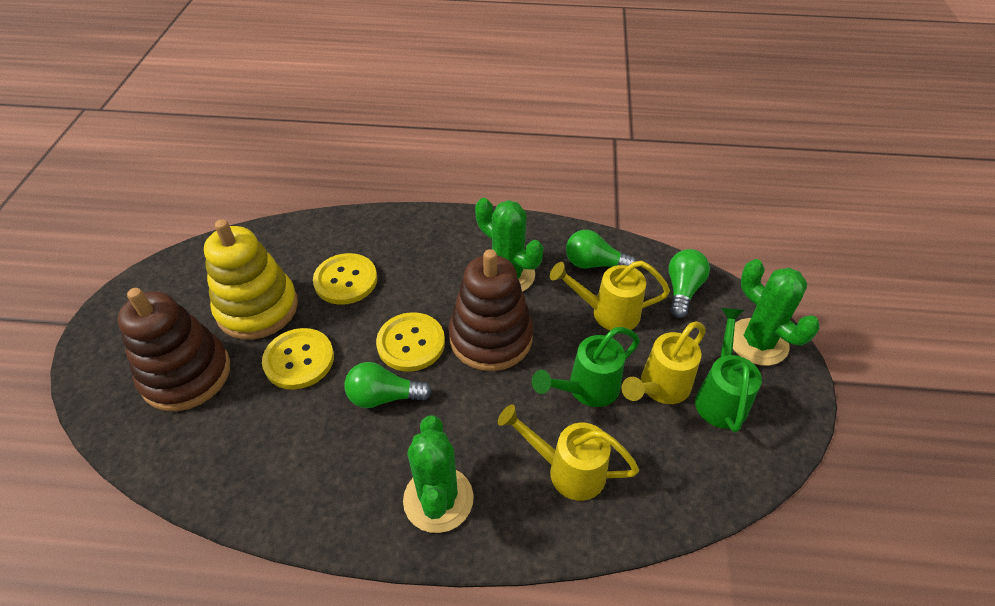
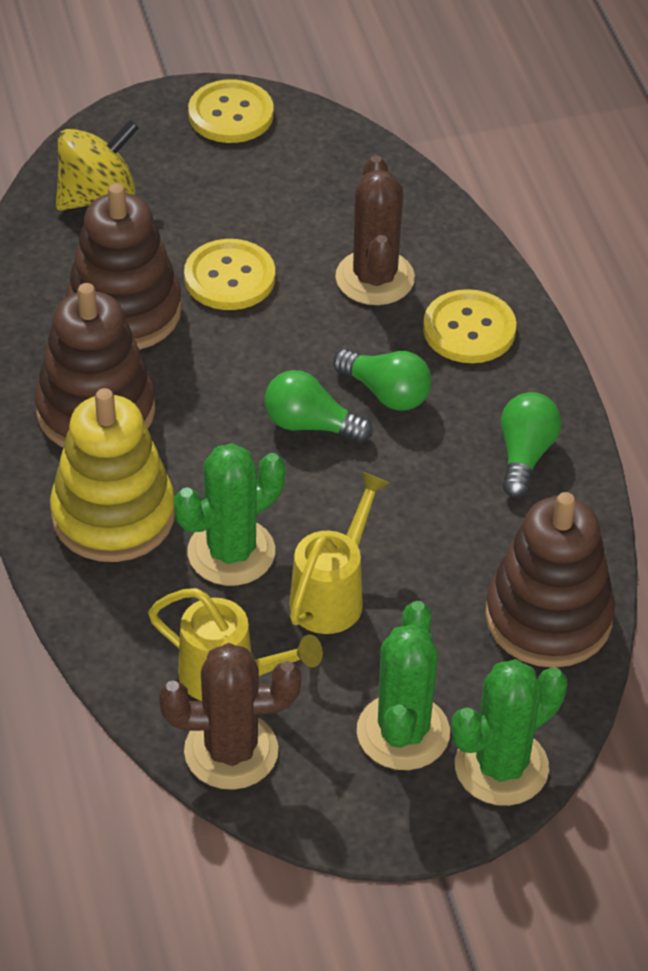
brown cactus: none = 0 -> [159,643,301,790] [335,156,415,305] = 2
brown stacking toy: [117,288,230,411] [449,249,533,371] = 2 -> [35,283,155,448] [66,183,182,350] [485,492,615,667] = 3
green watering can: [532,327,640,407] [695,308,762,433] = 2 -> none = 0
yellow spinning top: none = 0 -> [56,120,139,211] = 1
yellow watering can: [498,404,639,501] [550,260,670,331] [621,321,705,404] = 3 -> [148,588,323,701] [289,471,390,634] = 2

